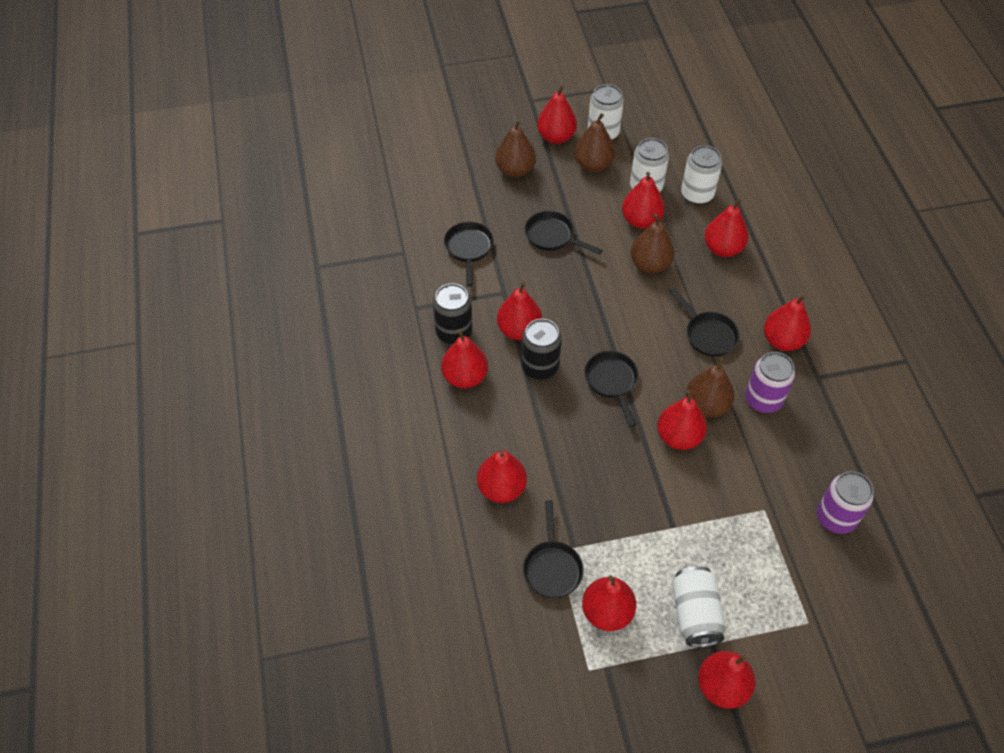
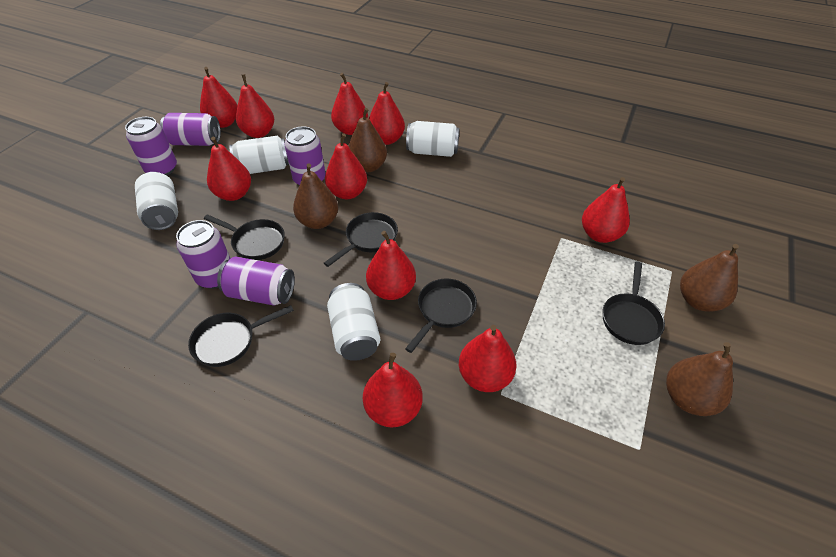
black can: [433,283,472,344] [521,319,562,380] = 2 -> none = 0
purple can: [745,352,795,413] [817,471,874,534] = 2 -> [125,117,177,175] [160,113,221,146] [176,220,231,289] [217,257,295,305] [284,126,326,185] = 5

